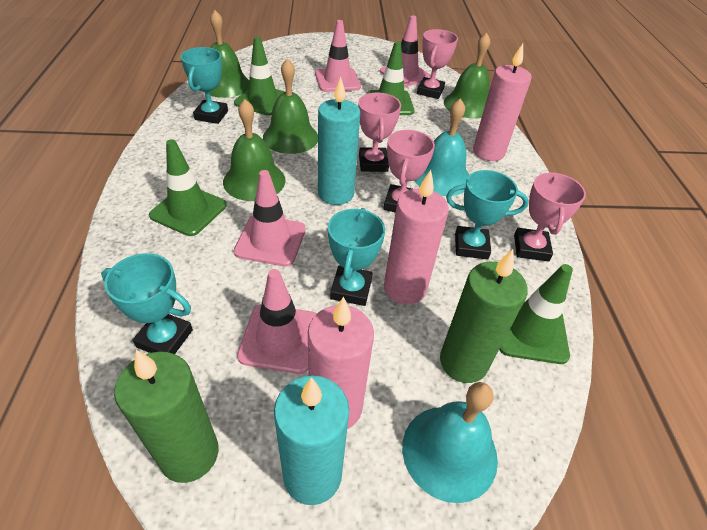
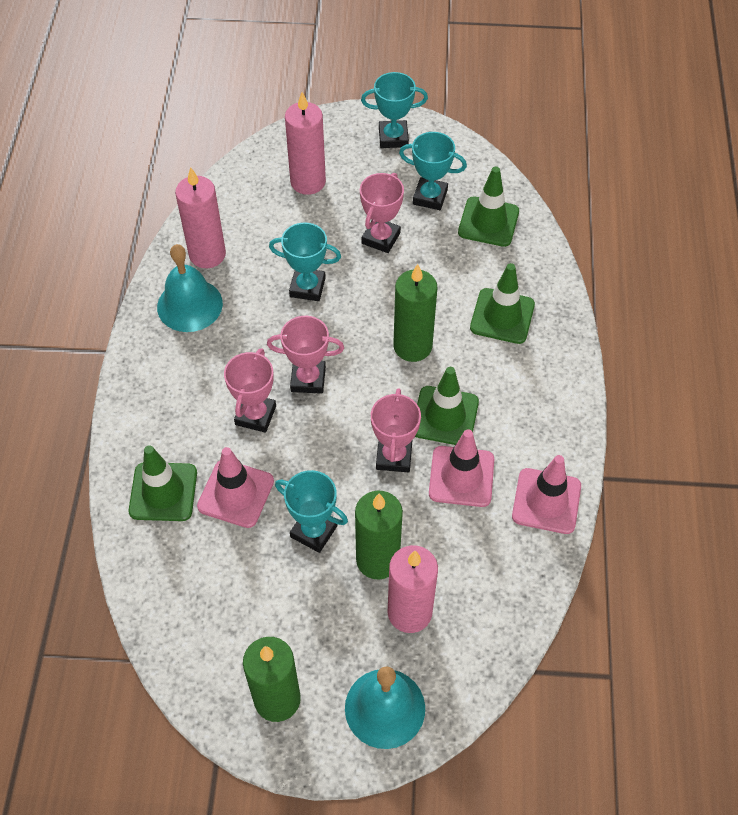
green bell: [203,10,249,98] [223,99,286,201] [263,59,318,154] [444,33,490,119] = 4 -> none = 0
green candle: [114,350,219,483] [440,249,528,383] = 2 -> [243,637,301,722] [355,491,403,580] [393,264,437,362] = 3
pink traffic cone: [234,170,306,266] [237,269,317,374] [315,20,361,92] [380,15,431,87] = 4 -> [197,447,274,528] [429,429,494,507] [512,455,581,534] = 3
turquoise candle: [274,376,349,505] [318,77,360,205] = 2 -> none = 0

